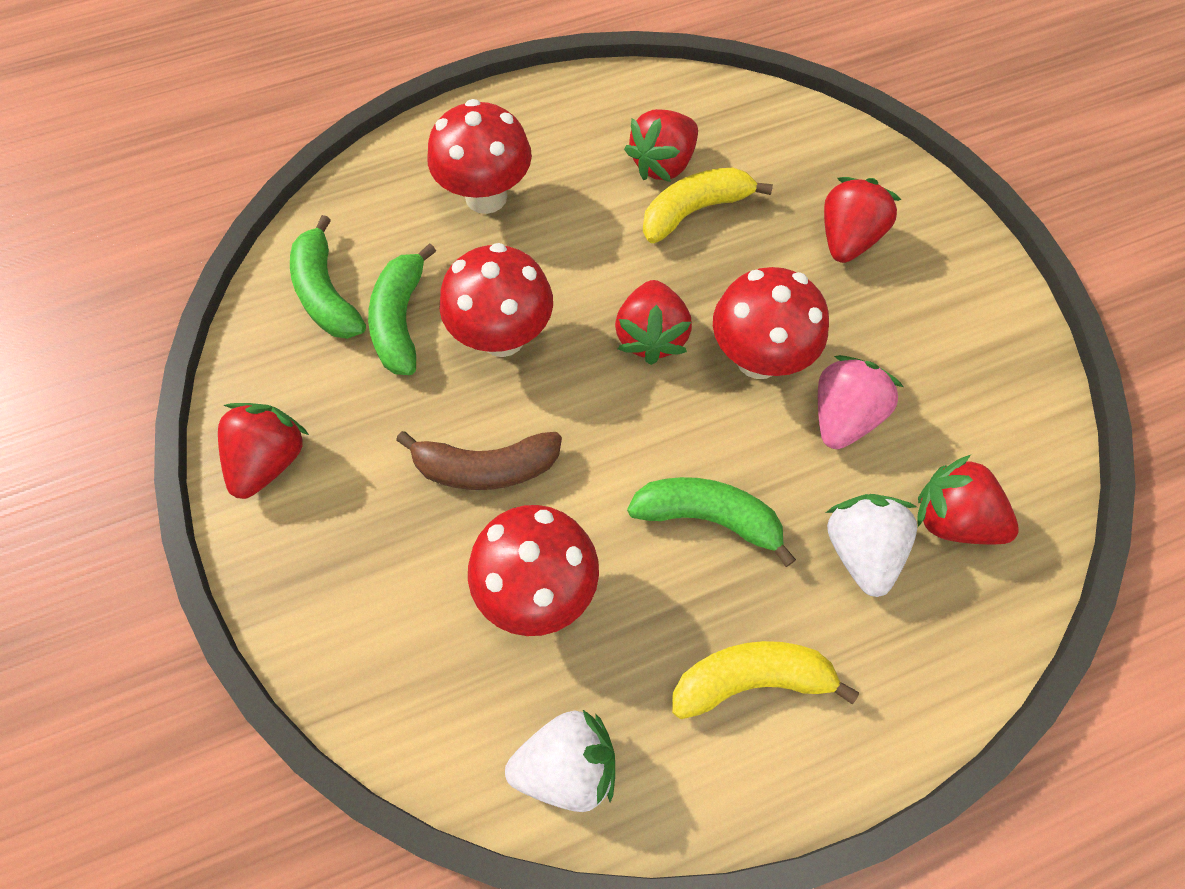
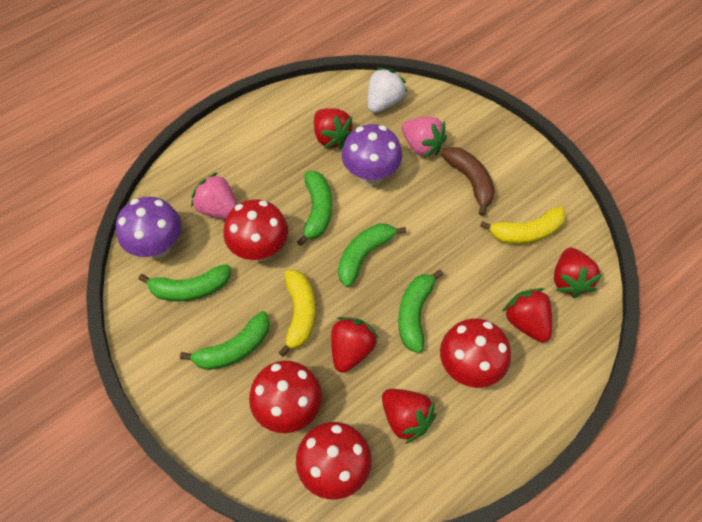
green banana: [290,215,366,339] [368,243,436,375] [627,477,796,567] = 3 -> [138,264,231,301] [180,311,270,370] [297,171,332,246] [338,224,406,287] [398,270,443,353] = 5
pink strawberry: [818,355,903,449] = 1 -> [191,172,237,219] [402,117,447,158] = 2
purple mushroom: none = 0 -> [116,197,181,259] [342,124,402,185] = 2
white strawberry: [505,710,615,812] [826,494,917,597] = 2 -> [368,68,407,113] = 1

